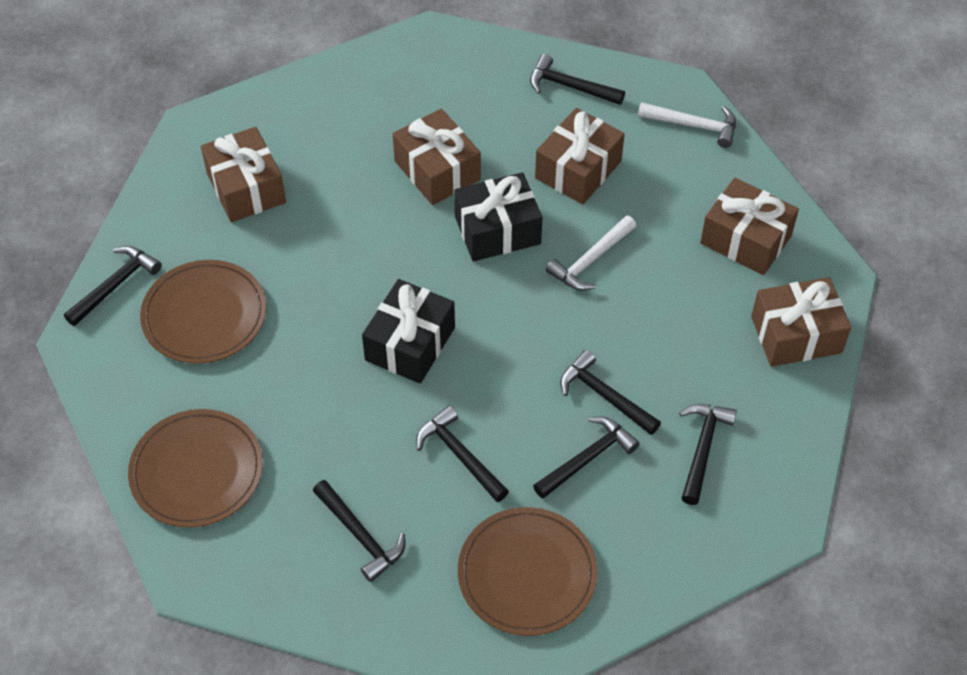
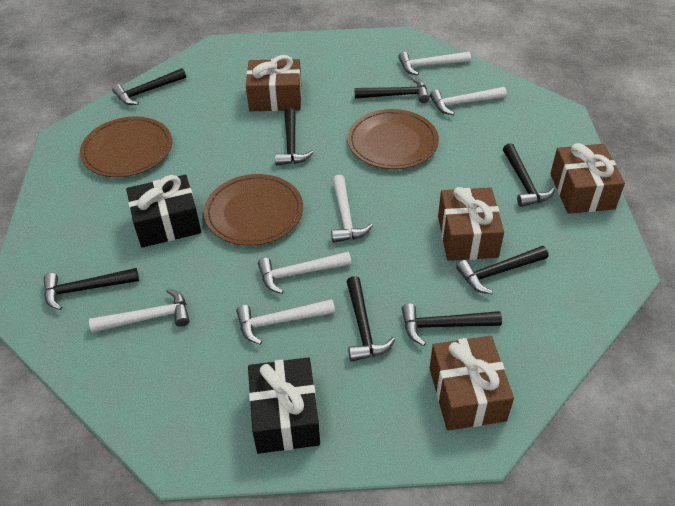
black hammer: [64,246,162,326] [313,480,405,582] [416,406,509,502] [530,54,625,105] [533,417,640,499] [560,350,661,435] [679,404,737,505] = 7 -> [44,268,139,310] [112,68,186,105] [275,108,314,166] [346,276,395,362] [355,77,430,103] [402,303,502,346] [456,246,548,294] [503,143,555,207] = 8
brown gift: [201,127,286,222] [393,109,481,205] [535,108,625,204] [700,178,799,275] [751,277,851,367] = 5 -> [246,55,302,111] [429,336,514,430] [438,187,504,261] [550,143,625,214] = 4
white hammer: [546,216,636,291] [638,102,736,148] = 2 -> [89,289,190,333] [236,299,335,345] [258,252,351,294] [331,175,373,243] [398,51,471,75] [430,87,506,115] = 6

